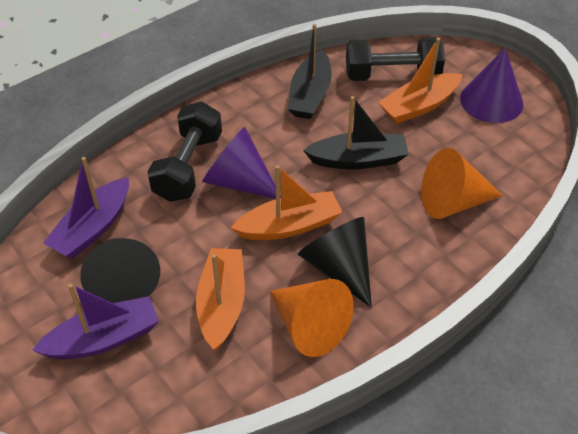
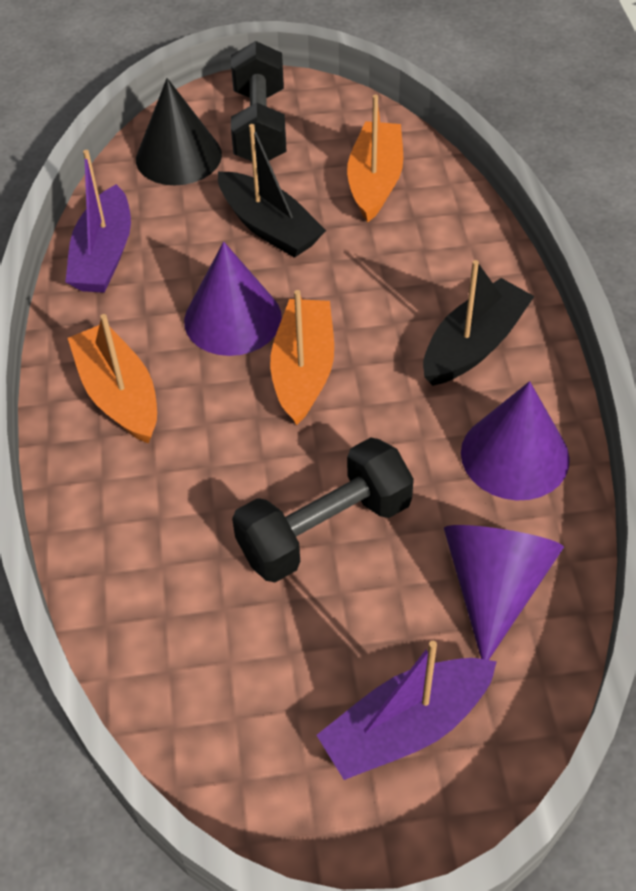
black cone: [80,238,160,303] [298,217,372,308] = 2 -> [136,78,222,185] = 1
orange cone: [270,279,354,357] [421,148,503,219] = 2 -> none = 0
purple cone: [202,127,281,199] [460,48,523,123] = 2 -> [184,242,282,356] [444,525,564,660] [461,381,570,500] = 3

